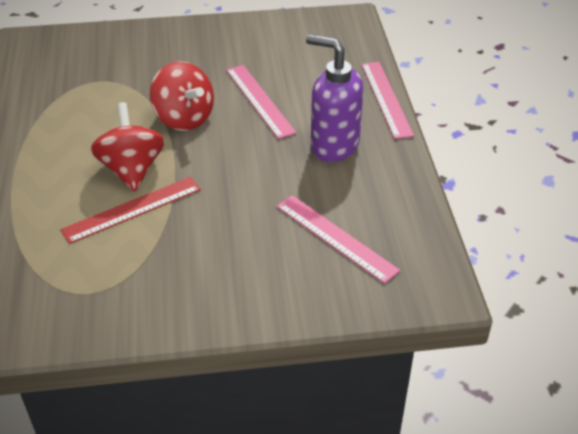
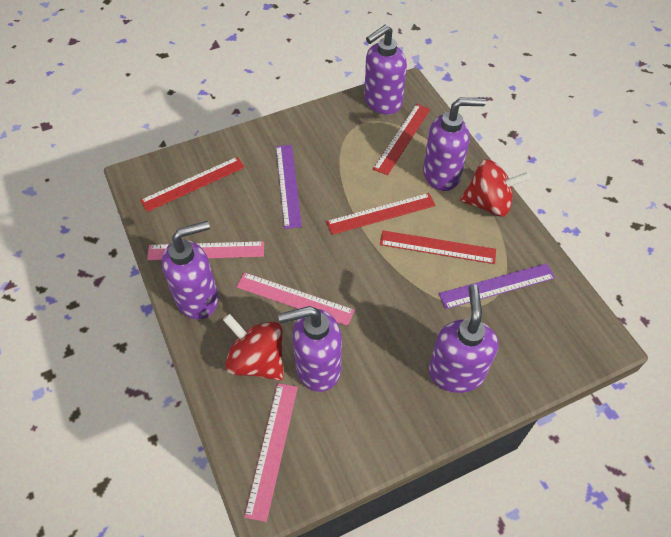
purple ruler: none = 0 -> [276,145,302,229] [438,263,555,309] = 2
purple soap dispenser: [306,34,363,162] = 1 -> [162,221,219,320] [278,306,342,392] [364,25,407,114] [423,98,486,191] [429,284,498,393] = 5
red ruler: [60,177,201,244] = 1 -> [140,157,245,212] [326,193,436,235] [373,104,430,175] [380,230,496,264] = 4

